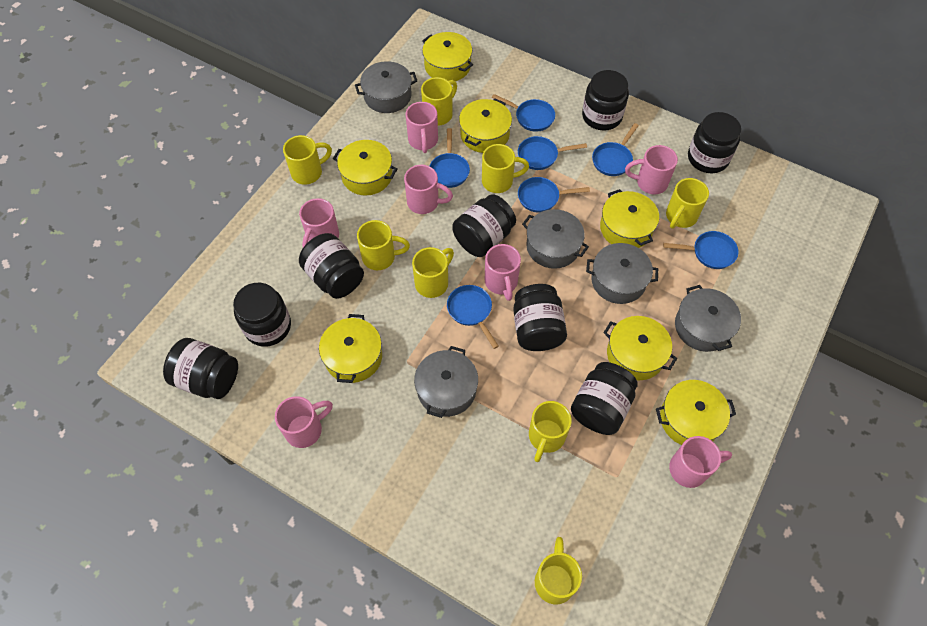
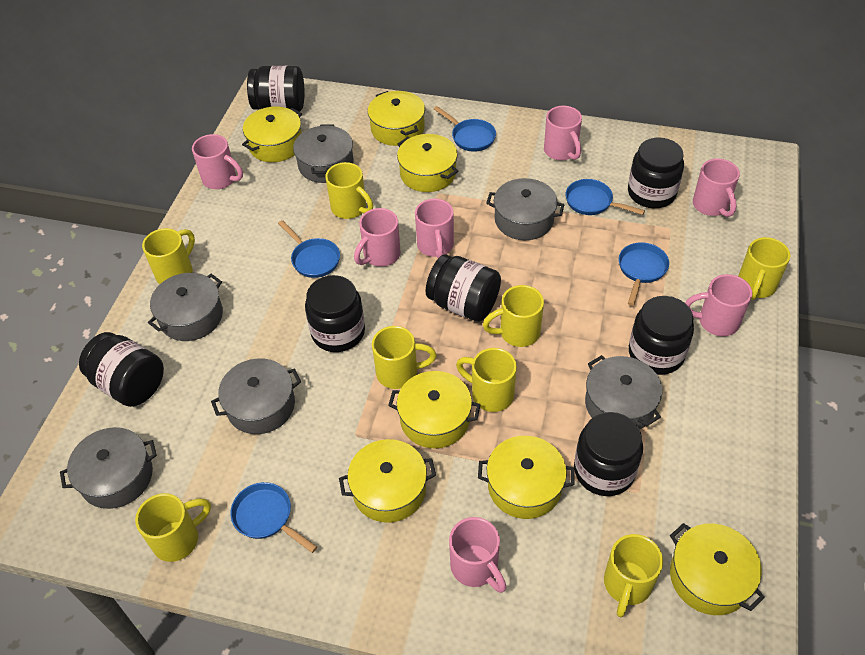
black jar: [163,338,238,399] [233,283,291,347] [299,233,364,299] [452,194,516,257] [513,284,567,351] [571,362,638,435] [582,70,629,131] [688,112,741,173] = 8 -> [79,332,164,407] [247,66,305,112] [305,275,365,352] [426,254,501,322] [574,412,643,496] [628,138,684,208] [629,296,694,375] = 7
blue pan: [430,128,470,188] [447,285,499,349] [492,94,555,132] [518,136,587,170] [518,177,590,213] [592,123,639,176] [663,231,738,269] = 7 -> [230,482,317,553] [278,220,340,278] [434,106,496,152] [566,179,645,215] [619,242,669,306] = 5
grey pot: [355,61,417,113] [414,346,478,418] [522,209,589,269] [586,243,658,304] [675,285,741,352] = 5 -> [60,427,157,509] [148,273,223,341] [211,358,301,434] [293,125,354,183] [486,178,564,240] [585,355,662,429] = 6

